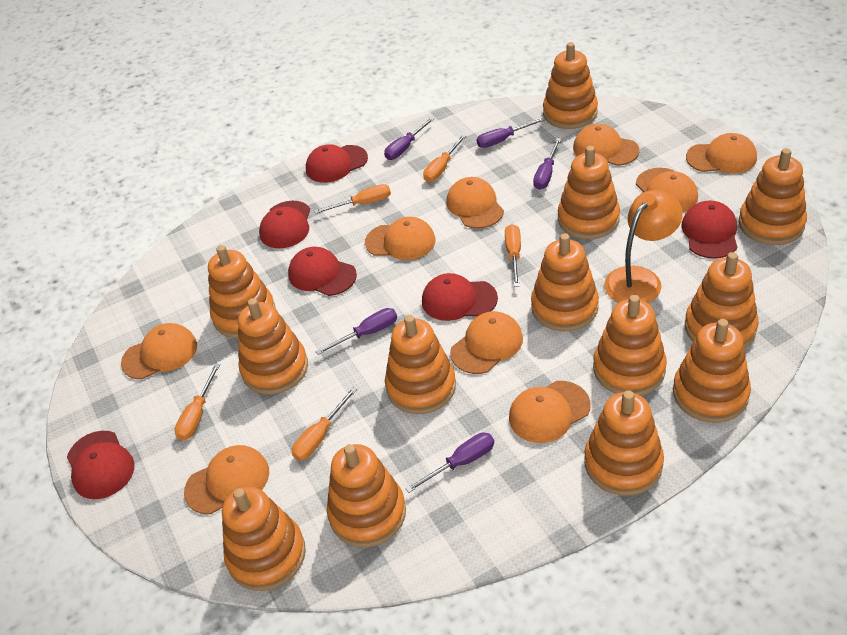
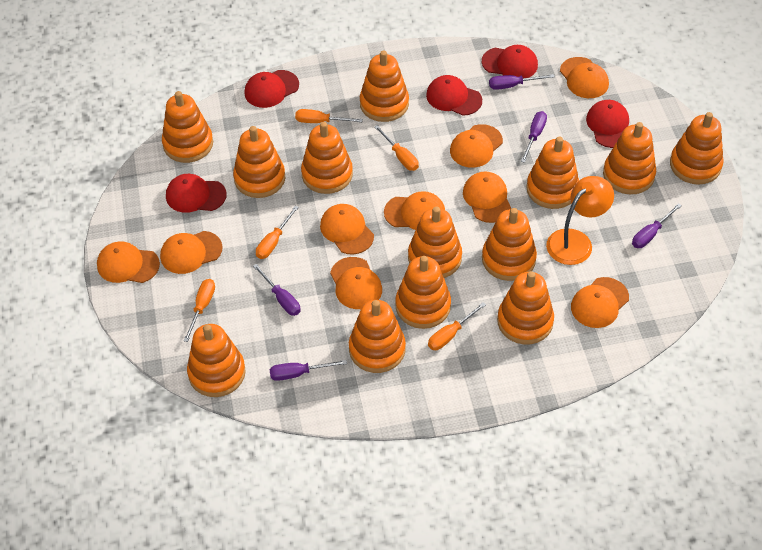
red cap: [67,431,135,499] [259,201,310,248] [288,247,357,296] [306,144,368,183] [422,273,498,321] [681,201,737,259] = 6 -> [166,174,227,213] [244,70,299,108] [426,75,482,116] [482,45,538,78] [586,100,629,148] = 5

